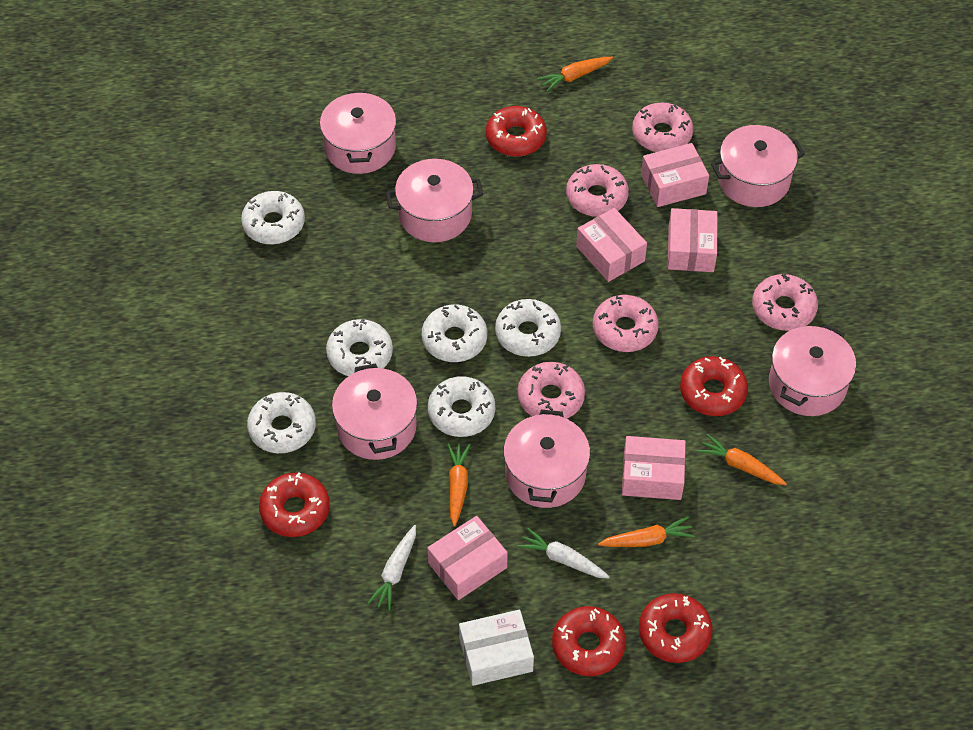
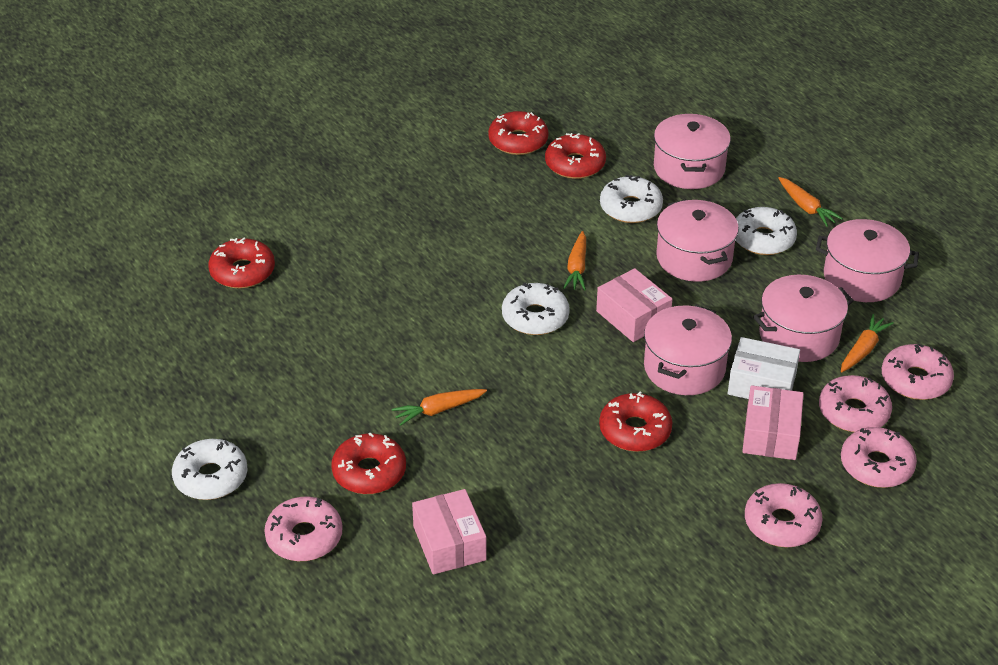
pink box: [427,516,508,600] [576,208,647,282] [622,436,686,500] [641,143,709,207] [668,208,718,272] = 5 -> [412,489,487,575] [596,268,673,342] [742,385,804,460] = 3
pink pot: [320,91,396,174] [332,363,417,460] [386,159,483,242] [503,409,590,508] [711,125,805,207] [769,325,856,416] = 6 -> [644,305,732,395] [654,114,731,189] [656,199,739,282] [753,275,854,362] [816,219,919,302] = 5
white carrot: [368,525,416,611] [517,528,610,579] = 2 -> none = 0
white donut: [241,191,305,244] [247,392,316,453] [326,319,393,376] [422,305,487,362] [428,376,495,437] [495,299,561,357] = 6 -> [172,439,248,500] [502,283,570,335] [600,175,663,223] [735,207,797,255] = 4

